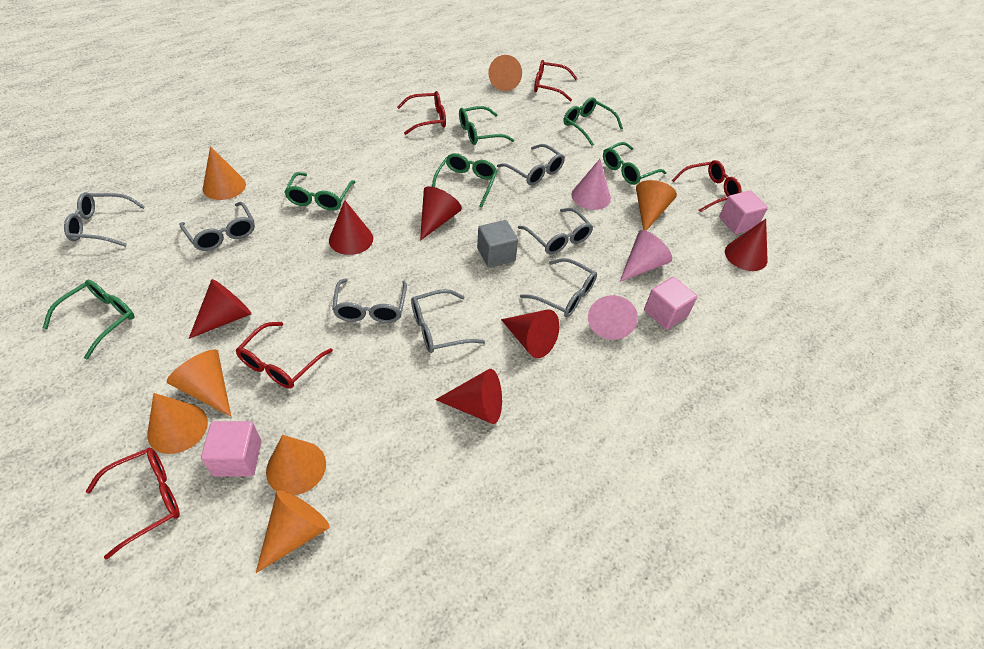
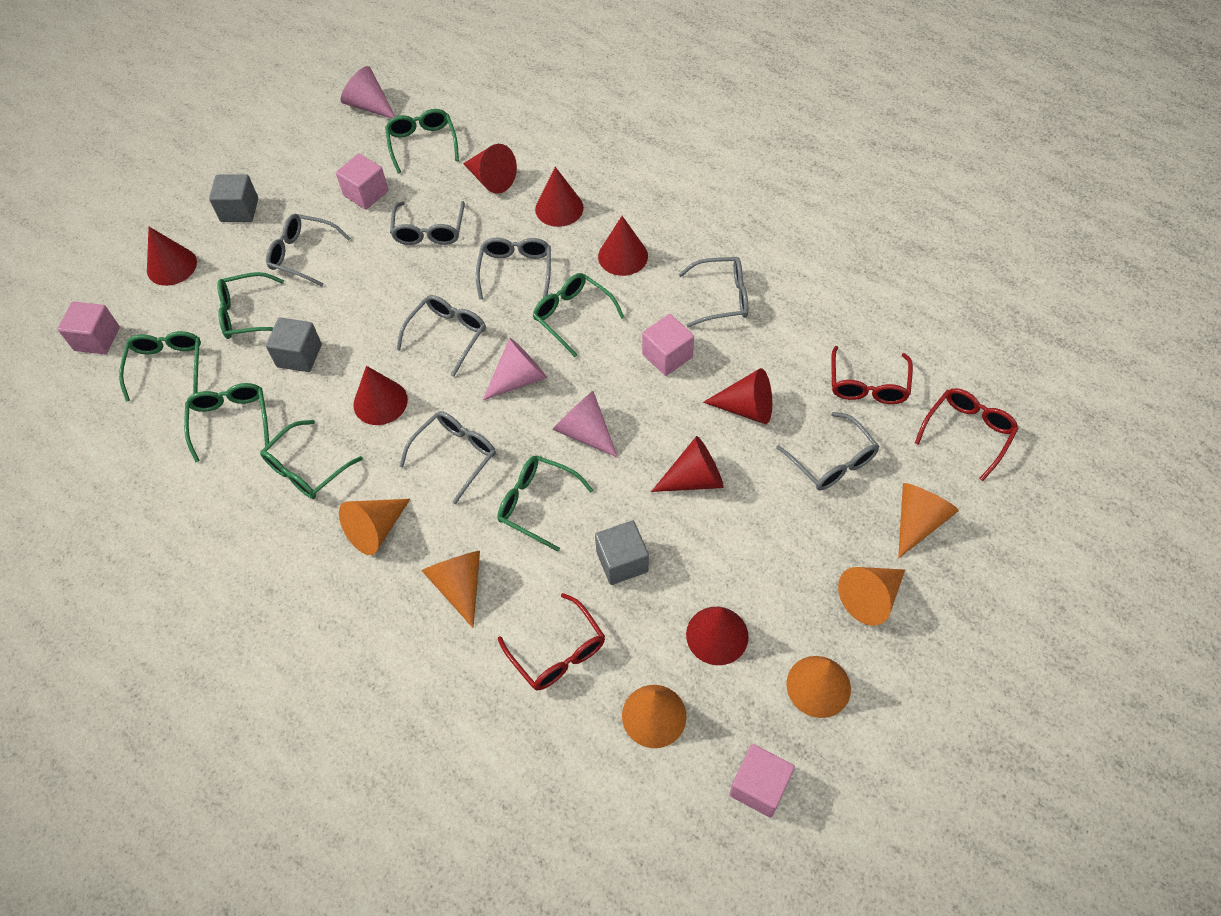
green glasses: [43,280,134,359] [284,172,356,211] [432,153,497,207] [459,106,514,145] [563,97,623,146] [603,142,666,185] = 6 -> [119,331,201,402] [184,383,269,463] [217,272,284,339] [260,420,363,499] [385,109,459,174] [497,455,594,552] [533,273,625,357] = 7
grey cube: [477,220,518,268] = 1 -> [209,174,258,222] [266,317,322,372] [595,521,649,585] = 3
orange cone: [147,393,208,454] [167,349,231,417] [203,146,246,200] [256,490,330,573] [266,435,326,495] [488,55,522,91] [636,180,677,231] = 7 -> [339,499,410,555] [422,551,480,628] [622,685,687,748] [786,656,851,718] [838,567,905,626] [898,483,959,558] = 6
pink cube: [201,421,262,477] [644,277,697,330] [719,190,768,234] = 3 -> [58,302,120,354] [336,154,388,209] [642,314,694,376] [729,744,795,818] = 4
red cone: [189,279,251,339] [329,200,373,255] [420,186,462,241] [435,369,502,424] [501,309,559,358] [725,219,768,271] = 6 -> [147,227,197,286] [354,366,408,425] [463,144,517,194] [535,167,584,227] [598,216,648,276] [651,436,724,492] [686,607,749,665] [703,368,772,424] = 8
red glasses: [86,448,180,560] [236,322,333,389] [397,91,446,135] [534,60,577,102] [672,160,742,212] = 5 -> [498,593,605,690] [831,346,913,404] [915,388,1019,481] = 3

